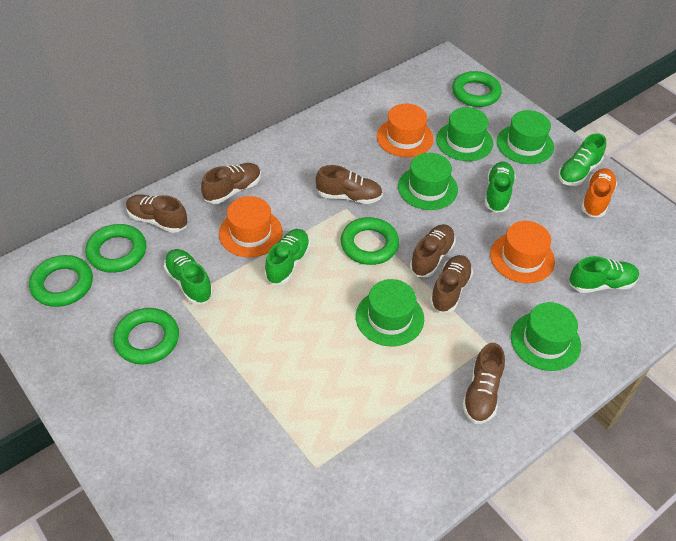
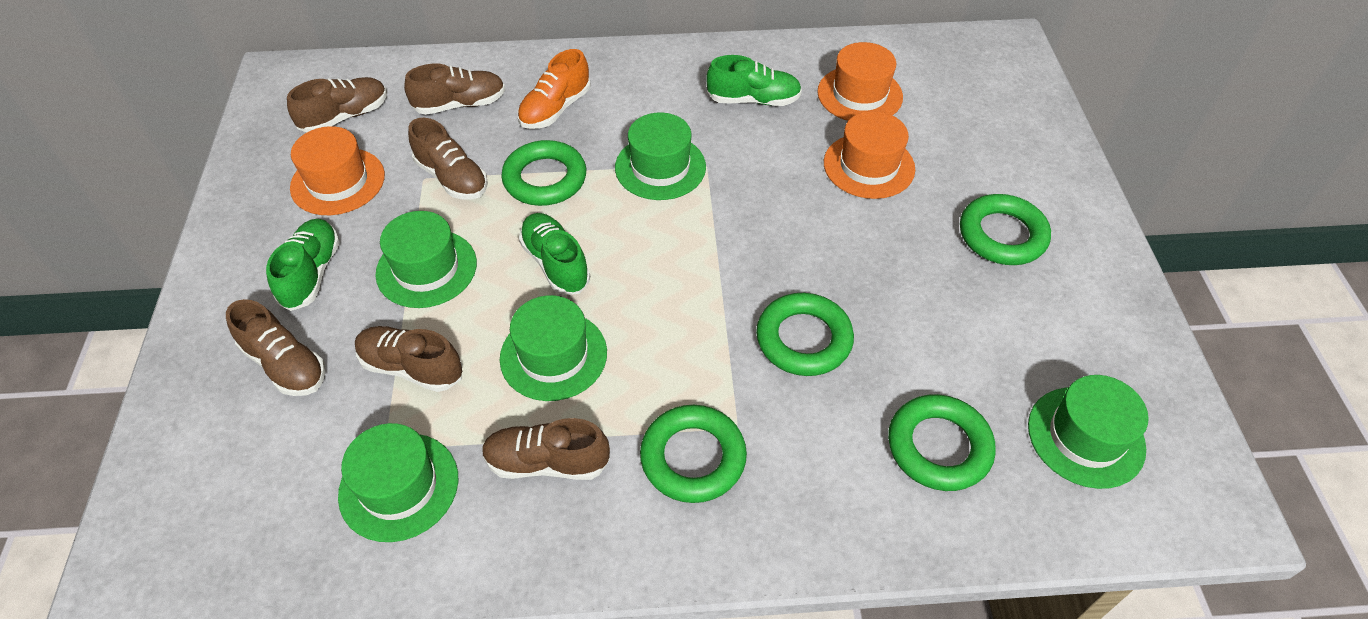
green shoe: [164,249,213,304] [264,229,310,285] [485,162,516,213] [558,133,606,186] [569,256,639,293] = 5 -> [266,219,340,311] [519,213,590,295] [706,55,802,106] = 3

